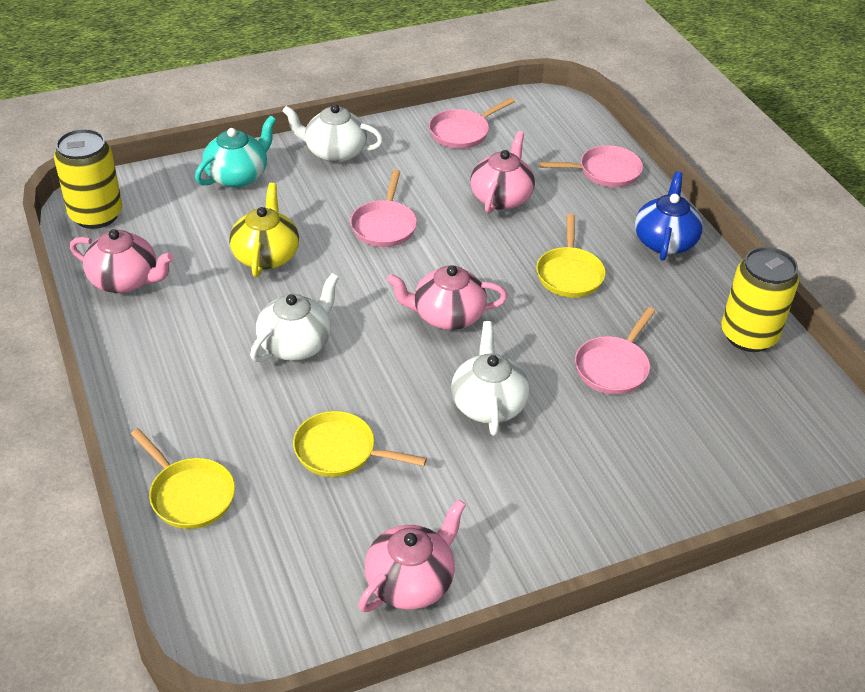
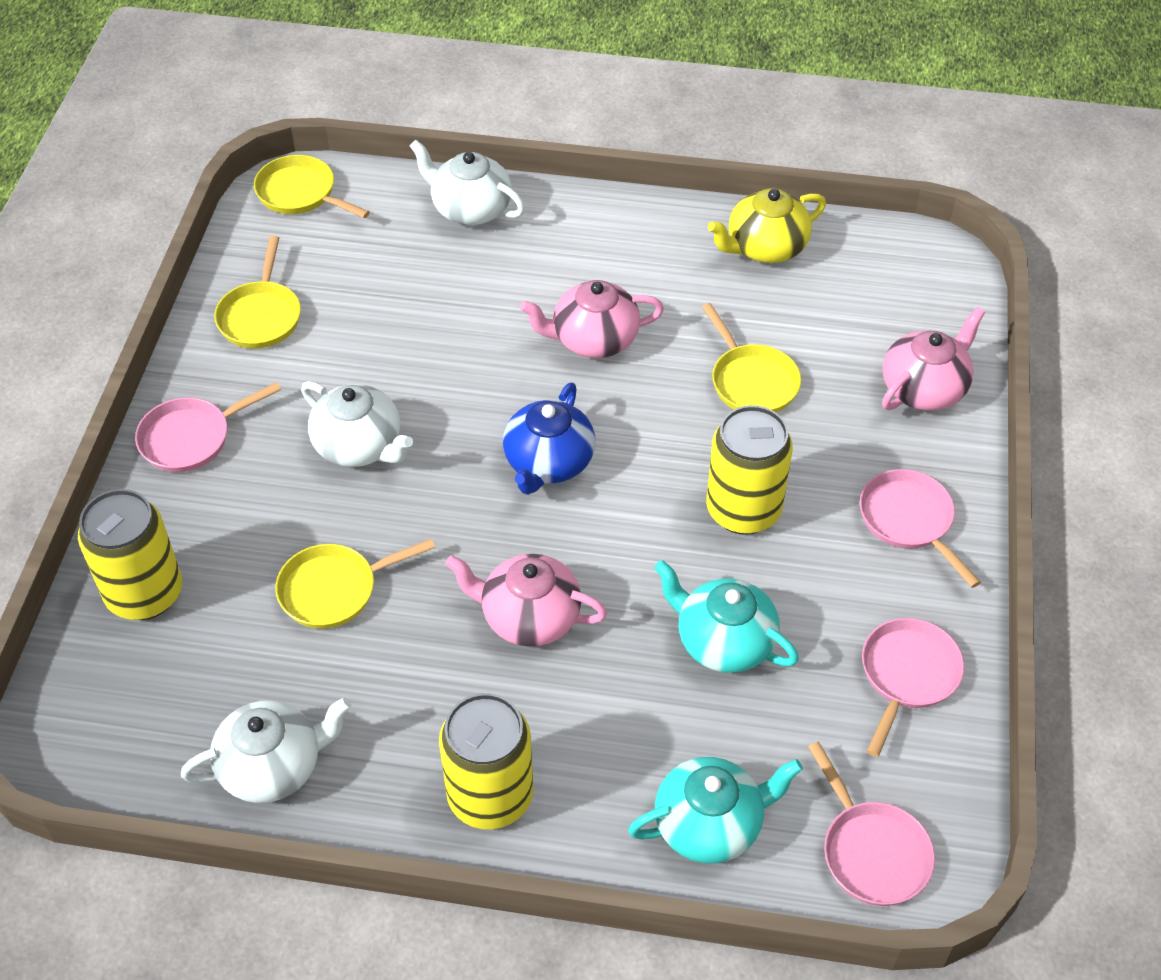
pink teapot: [70,229,174,293] [358,499,466,612] [387,265,507,330] [470,131,535,214] = 4 -> [445,554,607,647] [520,280,664,358] [882,307,985,411] = 3
turquoise teapot: [195,116,276,188] = 1 -> [628,757,803,864] [654,560,799,673] = 2
yellow can: [54,129,122,229] [721,247,799,352] = 2 -> [78,489,182,620] [439,693,533,829] [706,405,793,535] = 3
yellow pan: [131,428,235,529] [293,411,427,477] [536,214,606,298] = 3 -> [214,236,301,349] [254,155,370,218] [275,539,435,629] [702,303,801,412] = 4

